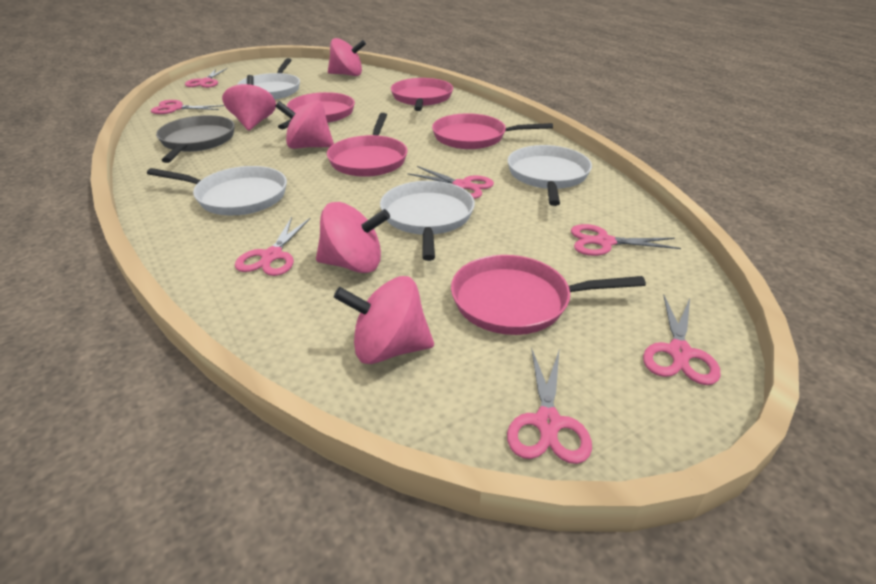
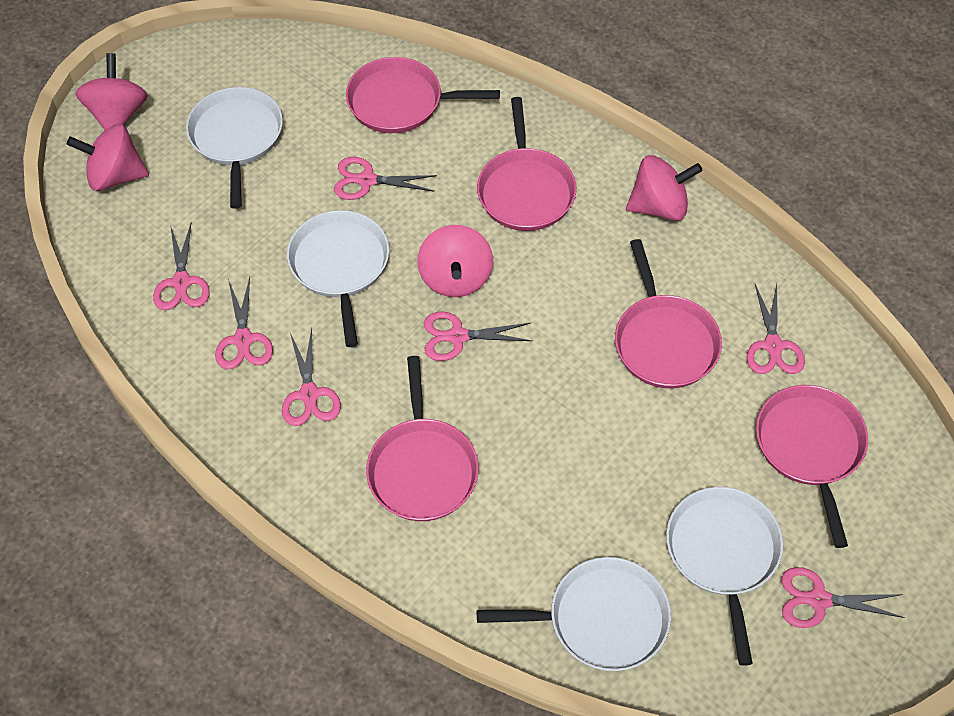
grey pan: [156,115,235,163] = 1 -> none = 0
pink spinning top: [222,75,276,131] [275,100,334,149] [316,202,390,273] [328,38,366,76] [334,276,434,364] = 5 -> [67,124,149,191] [75,53,148,130] [417,225,493,297] [626,155,703,221] = 4

